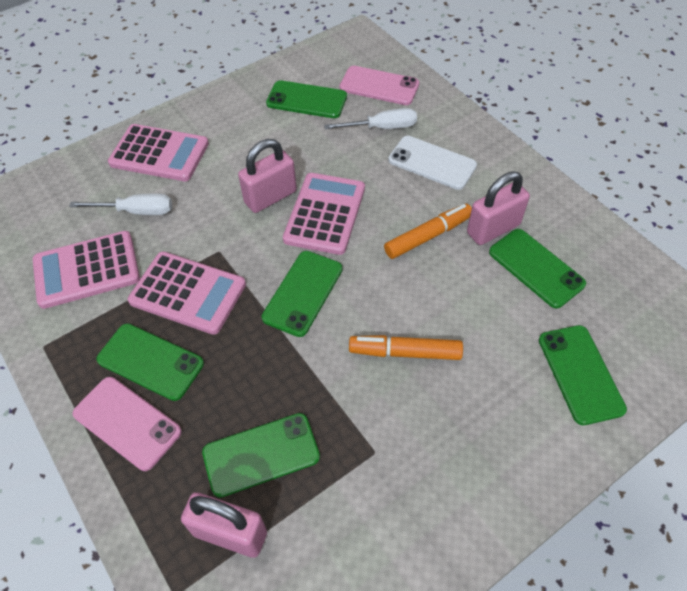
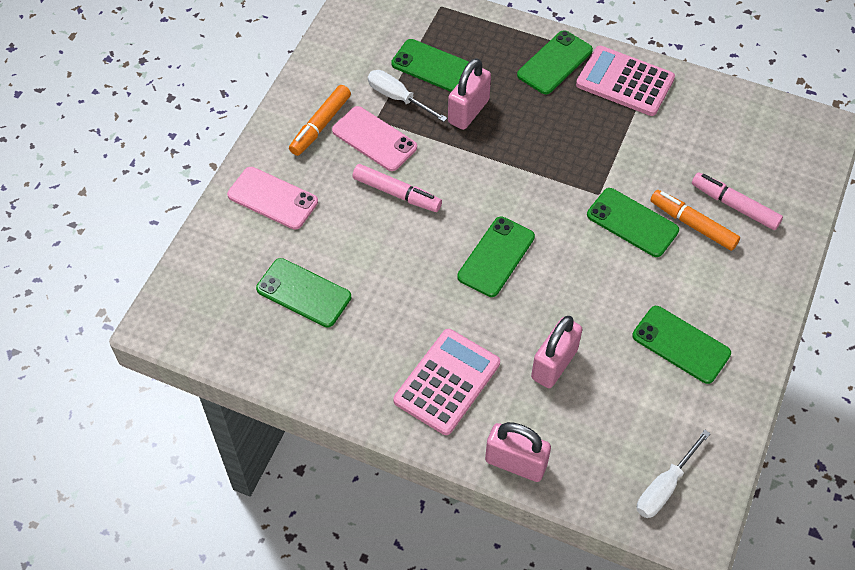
pink calculator: [33,231,140,309] [108,124,209,181] [128,251,246,335] [283,173,365,255] = 4 -> [393,329,500,435] [576,46,675,116] = 2
pink marker: none = 0 -> [353,164,442,212] [692,172,783,230] = 2
white phone: [388,136,477,190] = 1 -> none = 0

